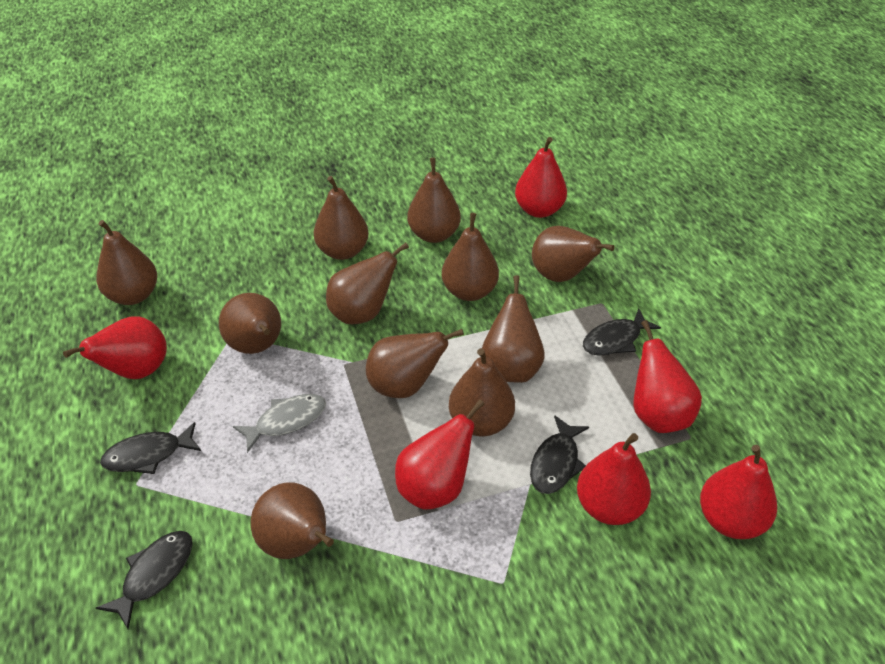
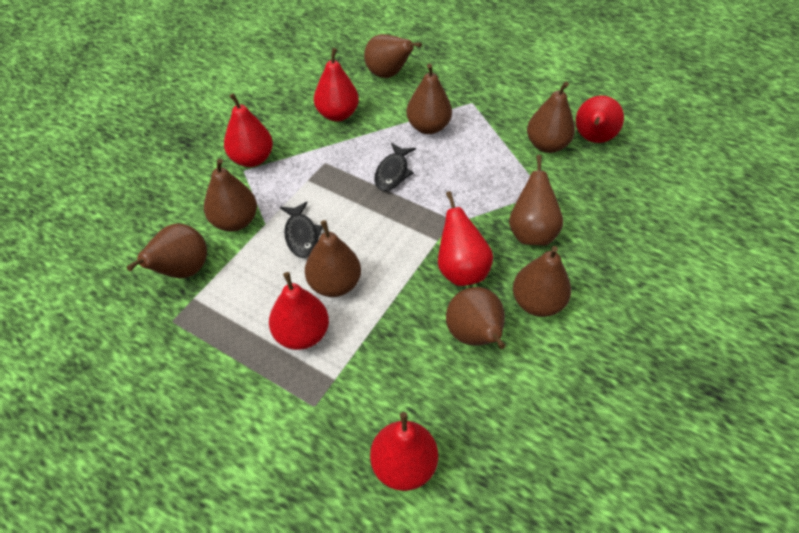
black fish: [96,531,193,629] [100,422,201,474] [530,415,589,494] [583,309,661,355] = 4 -> [280,201,323,258] [374,143,416,191] = 2
brown pear: [96,220,157,305] [219,293,281,354] [251,482,334,559] [314,176,369,260] [326,243,409,324] [366,329,464,398] [407,158,461,243] [442,213,499,301] [449,348,515,436] [482,275,544,383] [532,226,614,282] = 11 -> [127,223,207,278] [204,158,257,232] [305,220,361,297] [364,34,422,78] [406,64,452,134] [446,287,506,349] [509,155,563,246] [513,246,571,317] [527,82,575,153] = 9
grey fish: [233,394,326,453] = 1 -> none = 0

